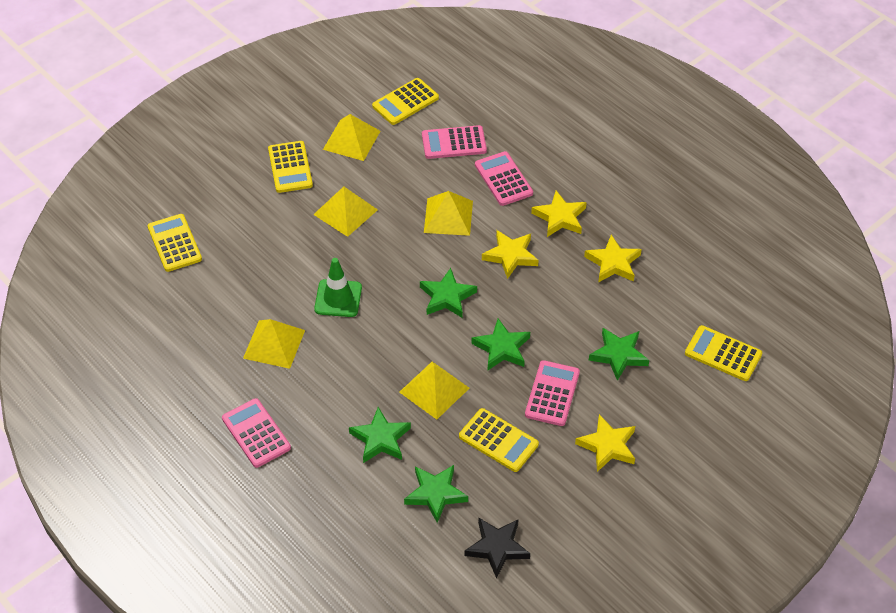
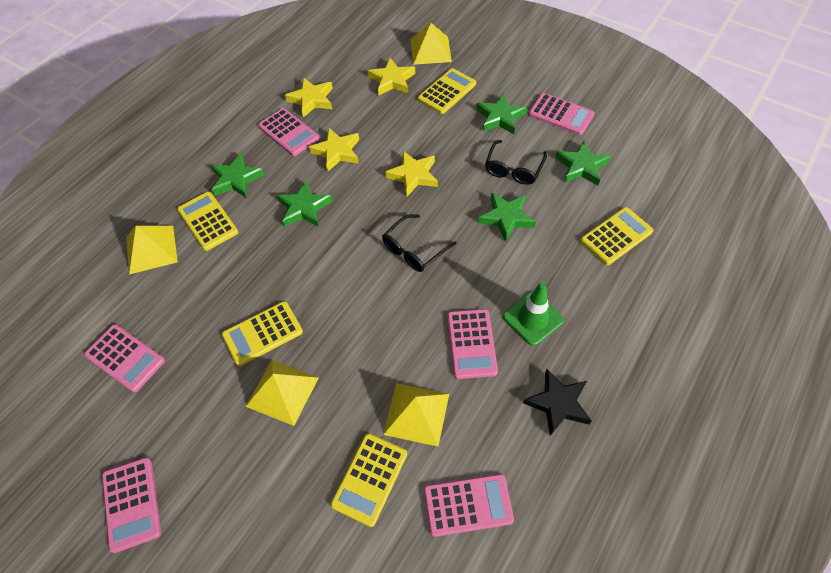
black glasses: none = 0 -> [382,214,457,272] [485,140,547,185] = 2
pink calculator: [222,398,291,468] [422,125,487,159] [475,151,533,206] [525,360,580,426] = 4 -> [84,324,165,392] [102,457,161,553] [258,108,320,156] [424,474,514,537] [447,309,498,379] [528,93,595,135] = 6
yellow pyramid: [243,319,305,369] [313,186,378,237] [323,114,380,161] [399,362,469,420] [424,191,473,236] = 5 -> [126,226,178,275] [246,360,319,426] [383,383,449,446] [411,23,452,65] = 4

